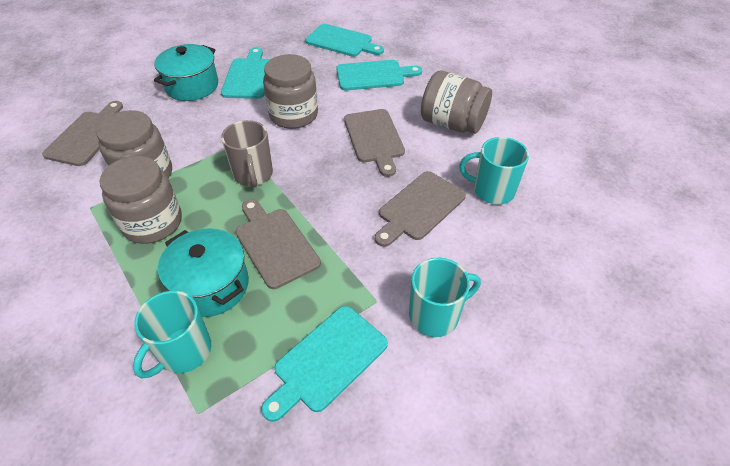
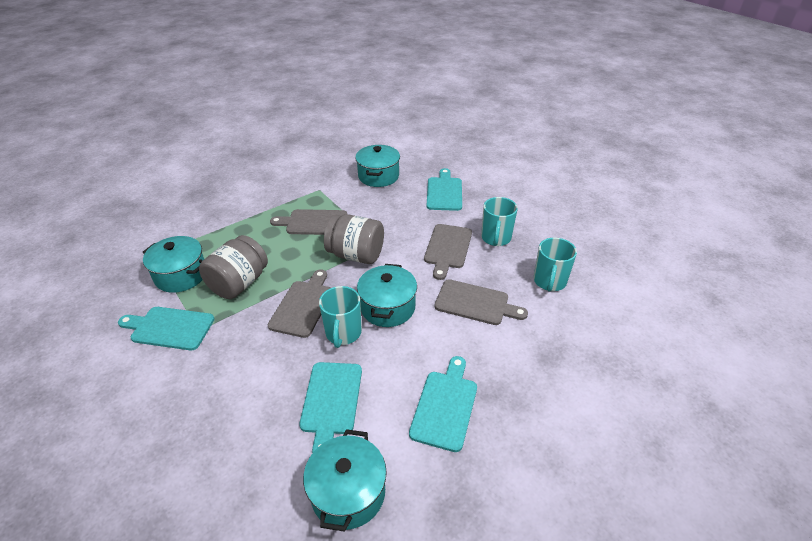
grey jar: [96,110,172,178] [100,156,182,244] [263,54,318,129] [421,71,492,134] = 4 -> [199,235,268,299] [324,214,384,264] = 2
grey mug: [221,120,273,187] = 1 -> none = 0
turquoise pot: [154,44,218,101] [158,228,249,317] = 2 -> [142,236,204,293] [303,429,387,532] [355,145,400,187] [357,264,417,327] = 4

